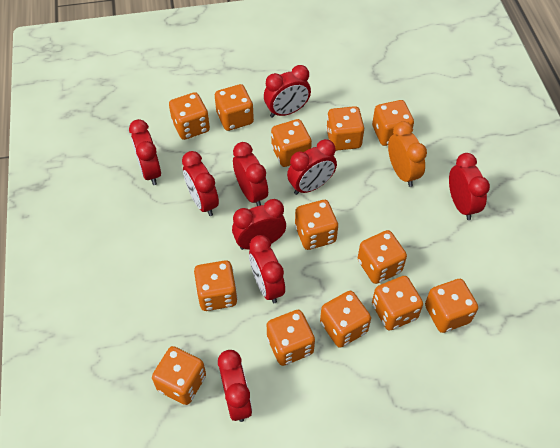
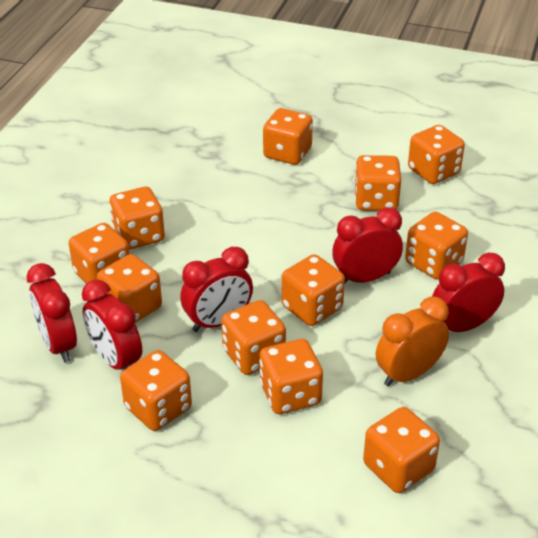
orange dice: [152,346,206,405] [169,92,210,140] [194,260,237,311] [215,84,254,131] [267,310,315,366] [271,119,312,167] [295,200,338,250] [320,291,371,348] [326,106,364,151] [358,230,407,284] [372,100,414,146] [372,276,423,331] [425,279,478,333] = 13 -> [68,223,130,284] [97,254,162,323] [109,187,165,250] [120,350,192,431] [221,300,286,375] [259,339,323,414] [263,108,313,165] [282,254,345,326] [354,155,401,211] [363,407,440,493] [405,212,468,279] [408,125,465,184] = 12
red clock: [129,119,161,185] [182,151,219,216] [218,350,252,422] [232,199,286,250] [233,142,268,206] [249,235,285,303] [264,65,311,118] [287,139,337,195] [449,153,490,220] = 9 -> [27,263,77,363] [82,280,142,370] [180,247,253,332] [332,207,403,283] [432,252,505,332] = 5

